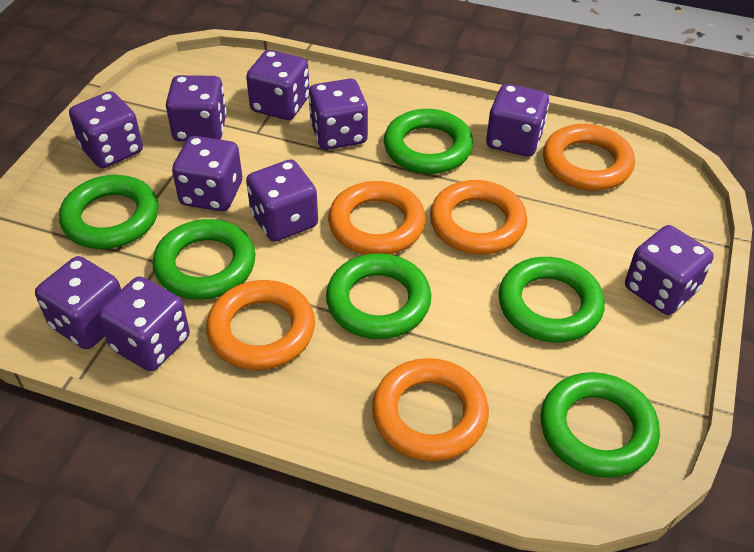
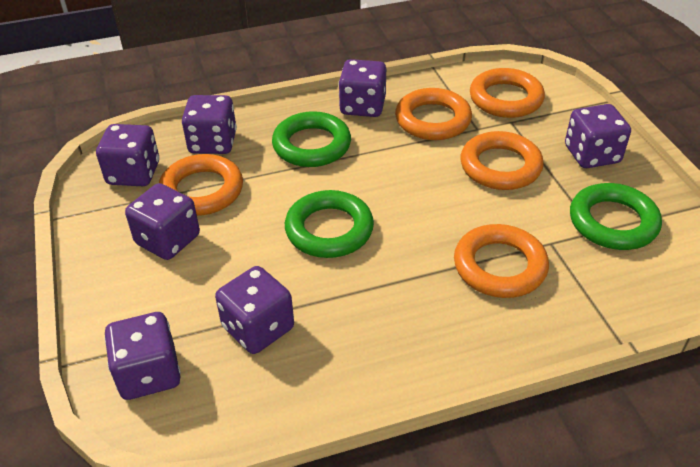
green ring: [59,175,158,249] [153,219,255,300] [326,253,431,339] [384,109,473,174] [498,257,605,342] [541,372,660,478] = 6 -> [272,111,351,167] [285,190,374,258] [570,183,662,250] = 3
purple dice: [35,256,121,349] [69,91,143,168] [98,276,190,371] [166,75,227,142] [172,136,242,211] [246,50,309,120] [246,159,318,242] [308,79,368,150] [486,84,549,157] [625,225,714,315] = 10 -> [96,124,159,186] [105,312,181,400] [125,183,200,260] [182,95,237,154] [215,266,294,354] [339,59,386,117] [565,104,631,168] = 7

